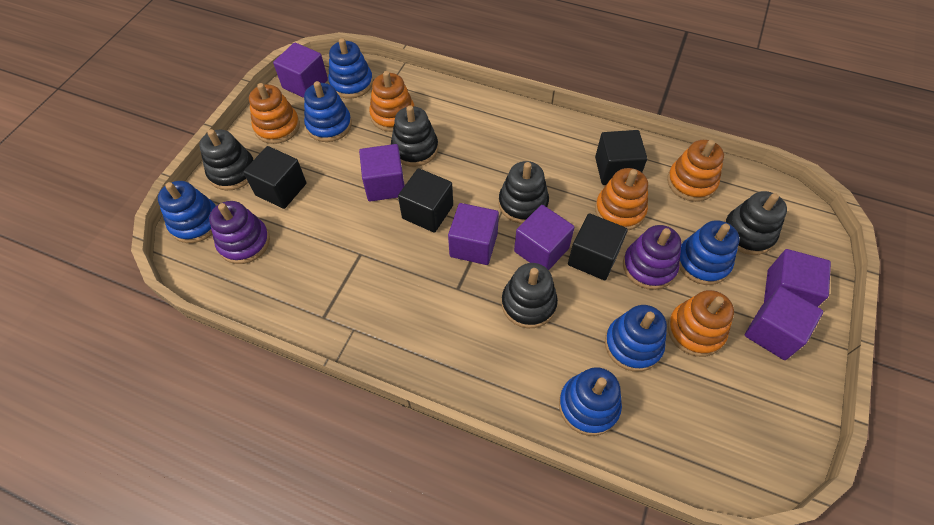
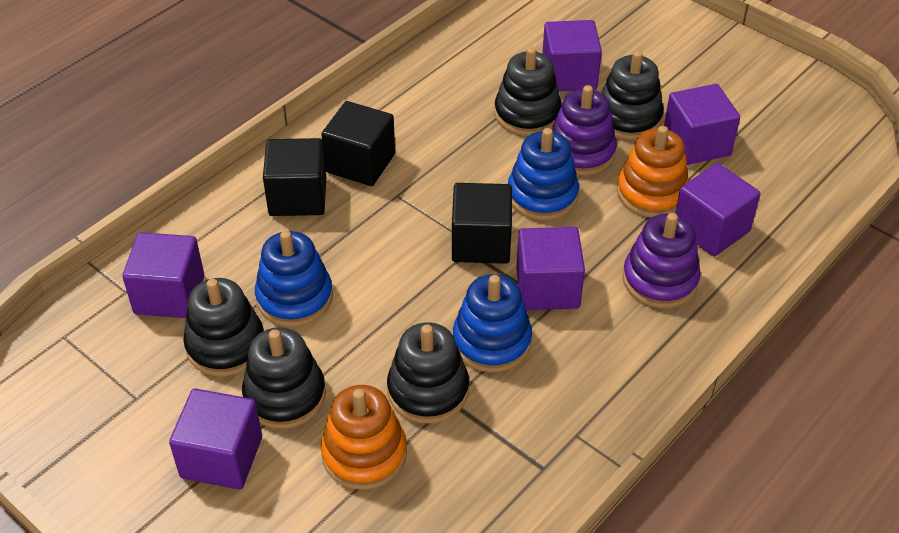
black cube: [243,146,307,209] [398,168,453,233] [568,213,628,280] [595,130,647,185] = 4 -> [263,138,326,216] [321,101,395,186] [452,183,512,264] = 3
blue stacking toy: [158,181,216,243] [304,81,352,142] [328,38,373,99] [559,367,622,436] [605,305,667,372] [679,220,739,285] = 6 -> [255,230,333,326] [453,274,532,372] [508,128,579,220] = 3
orange stacking toy: [249,83,300,144] [369,71,415,132] [595,168,648,230] [667,140,724,202] [667,290,734,357] = 5 -> [321,385,407,490] [617,126,689,217] = 2

